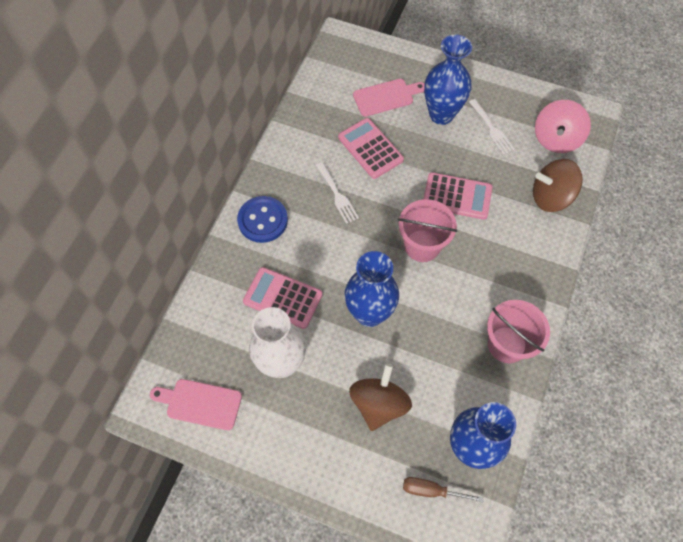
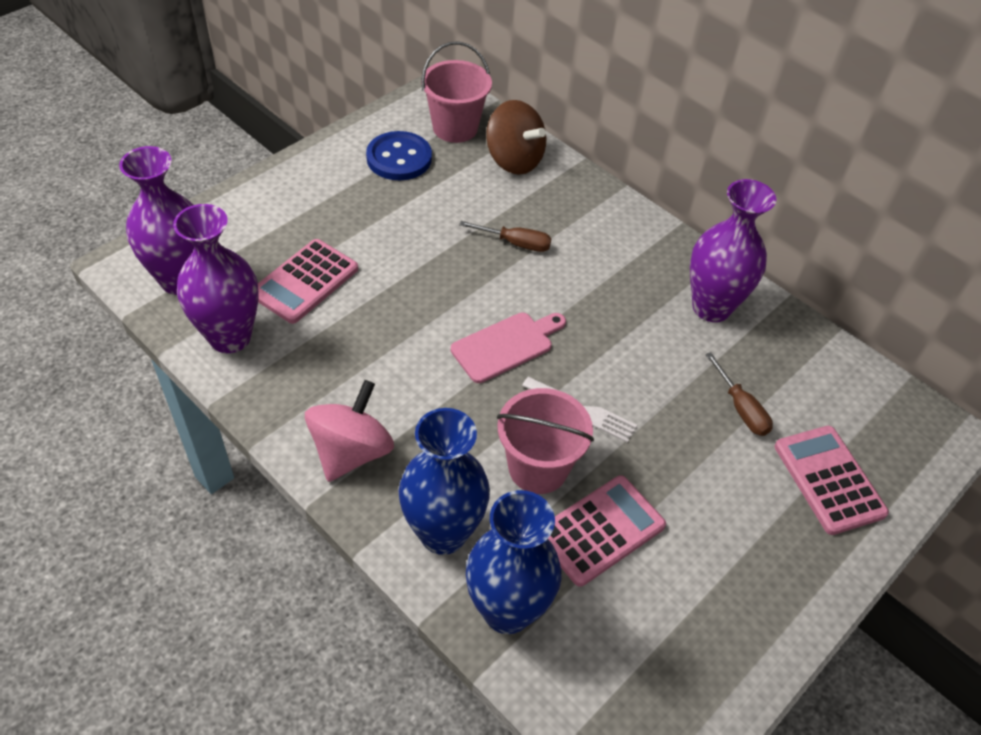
blue vase: [345,251,399,327] [424,35,472,125] [450,402,516,469] = 3 -> [398,408,490,555] [466,490,562,634] = 2
brown screwdriver: [403,477,484,502] = 1 -> [459,221,552,252] [705,352,773,436] = 2
brown spinning top: [349,363,412,431] [533,159,583,212] = 2 -> [486,100,546,175] = 1
pink cutting board: [150,379,242,430] [353,79,425,117] = 2 -> [451,312,566,383] = 1
purple vase: none = 0 -> [119,146,194,295] [173,204,259,353] [690,179,776,322] = 3
white fork: [316,162,359,224] [469,99,515,155] = 2 -> [522,377,637,443] = 1
white vase: [249,307,306,378] = 1 -> none = 0

